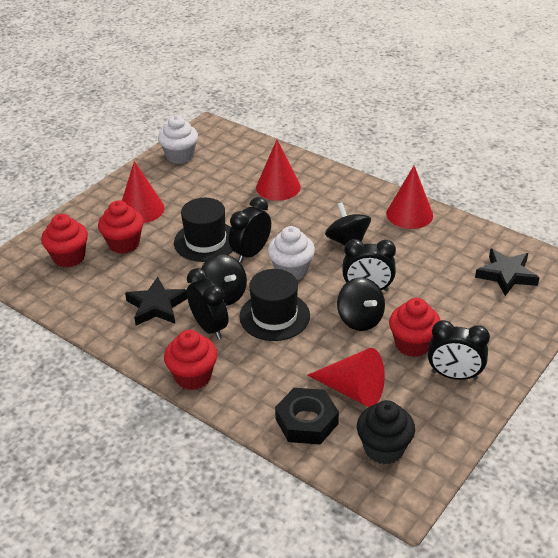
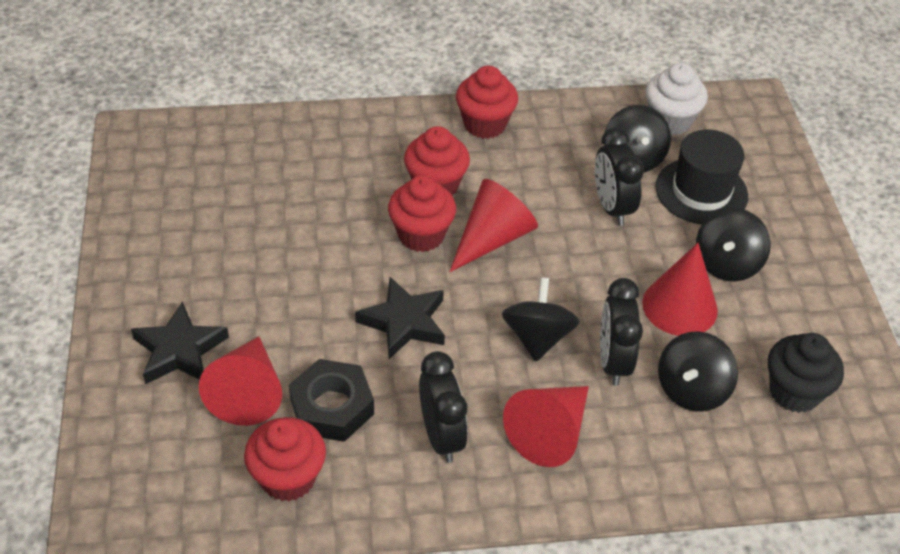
black clock: [187,268,229,339] [229,197,271,263] [343,239,396,291] [428,320,490,380] = 4 -> [419,351,468,463] [595,127,644,226] [600,278,643,386] = 3
black hat: [174,198,233,262] [239,269,310,341] = 2 -> [656,129,748,224] = 1
black spinning top: [201,254,247,305] [325,202,371,246] [337,277,385,331] = 3 -> [502,277,580,361] [604,105,671,172] [658,331,738,412] [696,208,771,282] = 4
white cupcake: [158,115,198,164] [268,226,315,280] = 2 -> [646,63,708,135] = 1

